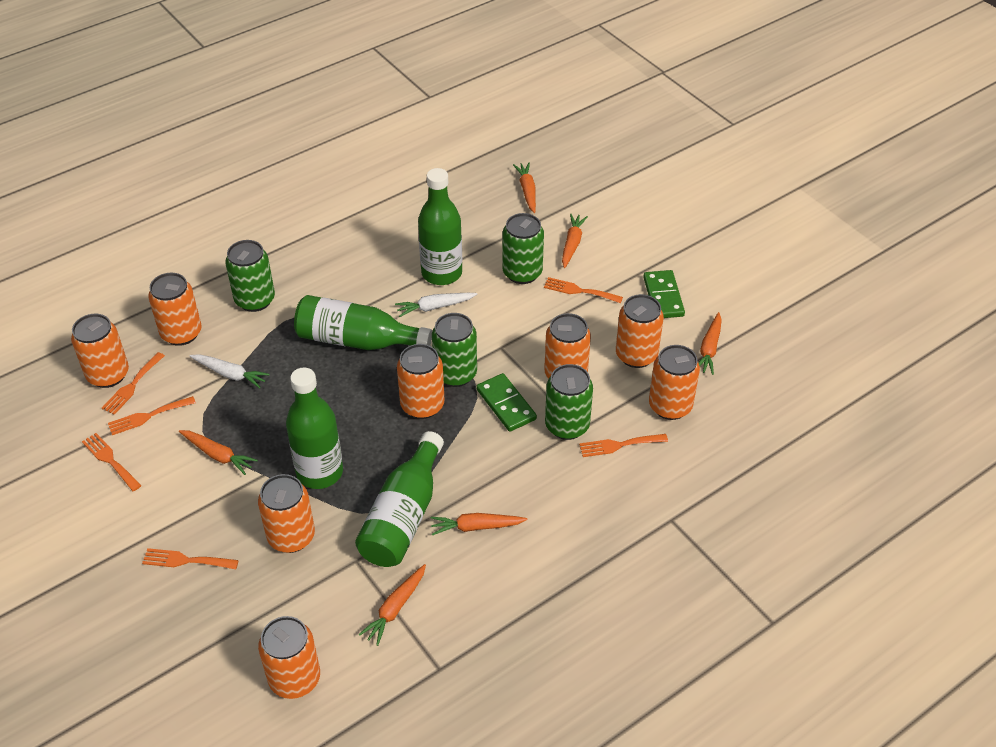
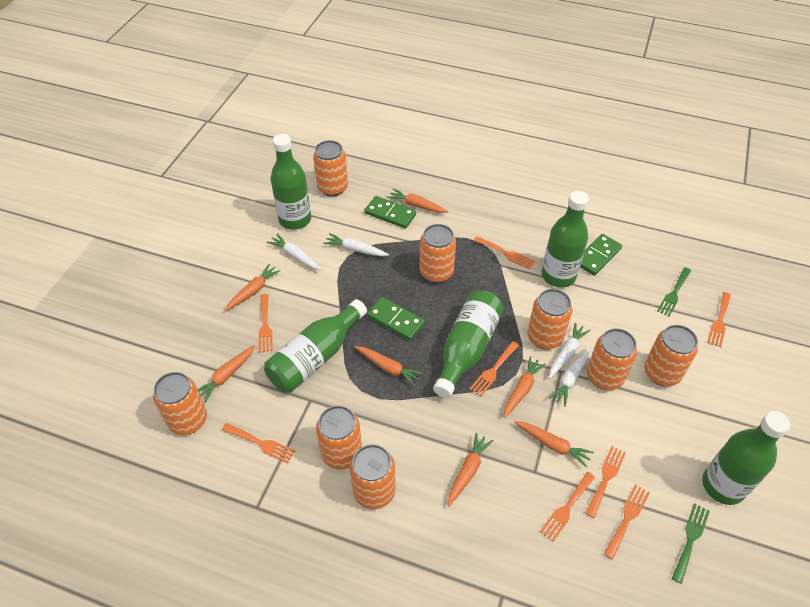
green bottle: [286,368,343,489] [294,295,432,350] [355,431,444,567] [418,168,462,285] = 4 -> [264,299,367,393] [270,134,311,230] [433,290,504,398] [541,191,589,288] [702,411,790,505] = 5
green can: [225,240,275,312] [432,313,477,387] [502,213,544,284] [545,364,593,440] = 4 -> none = 0
green domino: [476,373,537,432] [643,270,685,318] = 2 -> [365,196,416,229] [367,297,425,340] [580,234,622,276] = 3
green fork: none = 0 -> [657,267,691,317] [672,503,710,584] = 2
orange carrot: [179,430,258,475] [358,564,426,646] [431,513,528,536] [513,163,536,213] [562,214,588,268] [699,312,722,375] = 6 -> [198,345,255,402] [225,264,281,311] [355,346,424,387] [387,188,448,213] [448,433,493,506] [504,356,546,418] [514,421,594,468] = 7
orange fork: [82,433,142,491] [102,352,165,415] [108,396,196,435] [142,548,239,569] [544,277,623,303] [579,434,668,457] = 6 -> [222,423,295,463] [258,294,273,352] [470,341,519,397] [473,236,535,270] [540,472,595,542] [585,446,626,518] [604,484,650,560] [707,292,731,347] = 8
white carrot: [190,354,270,388] [395,293,477,317] = 2 -> [267,233,321,270] [323,233,389,256] [549,323,591,379] [549,347,589,407] = 4

